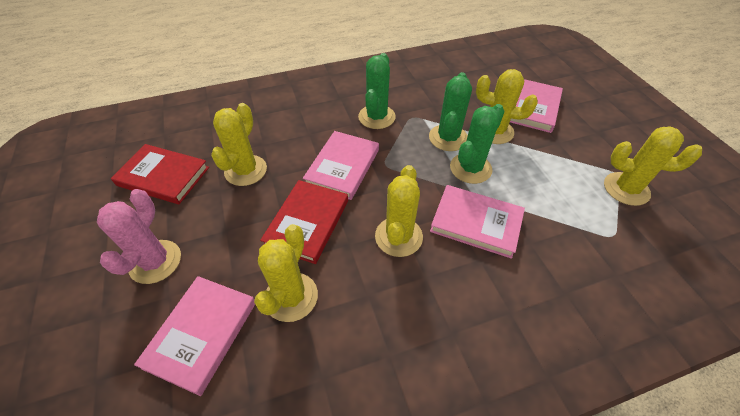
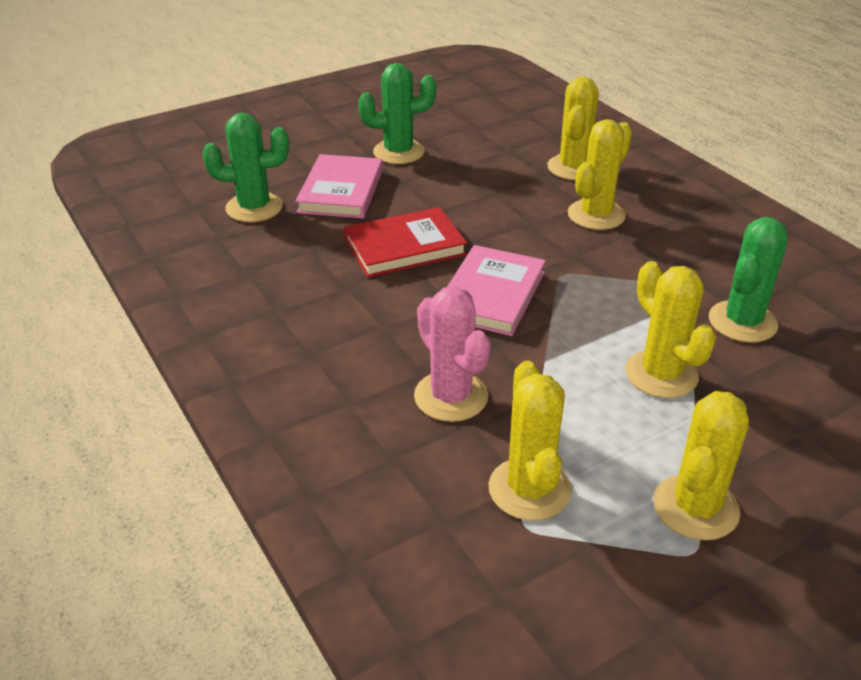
pink book: [134,276,255,396] [303,131,379,200] [430,185,525,259] [510,79,563,133] = 4 -> [295,154,383,218] [447,245,546,336] = 2
red book: [111,144,209,204] [260,180,348,264] = 2 -> [344,207,467,278] = 1

